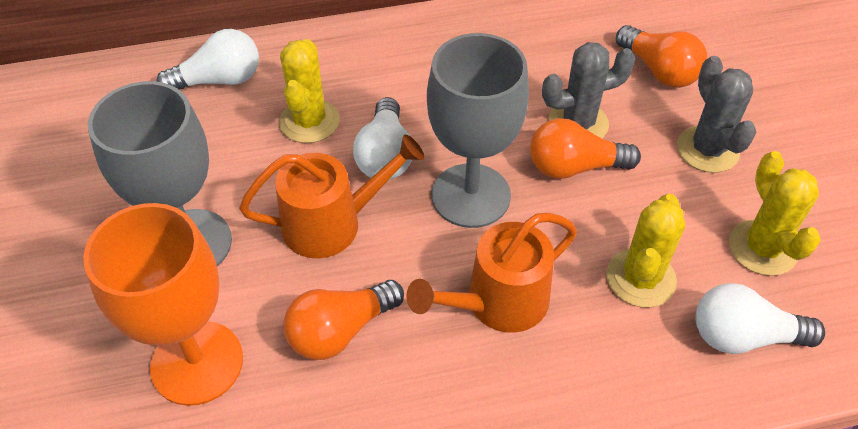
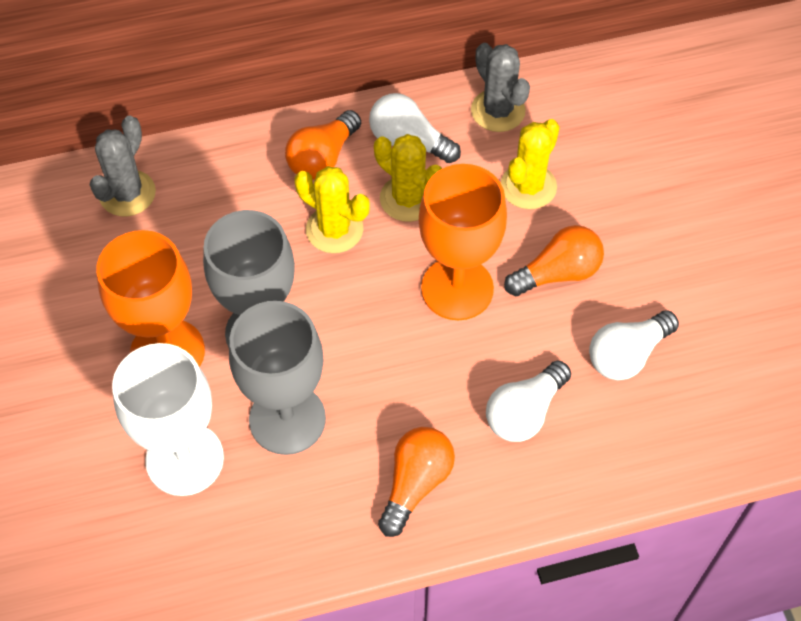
orange goblet: [83,203,243,406] = 1 -> [96,230,205,367] [419,164,507,320] = 2
orange watering can: [239,135,424,258] [406,213,577,333] = 2 -> none = 0
white goblet: none = 0 -> [112,343,224,496] = 1

